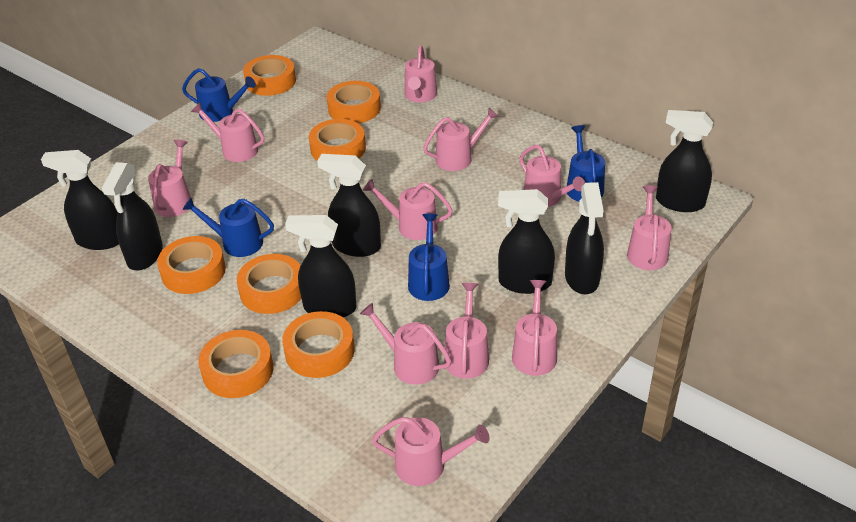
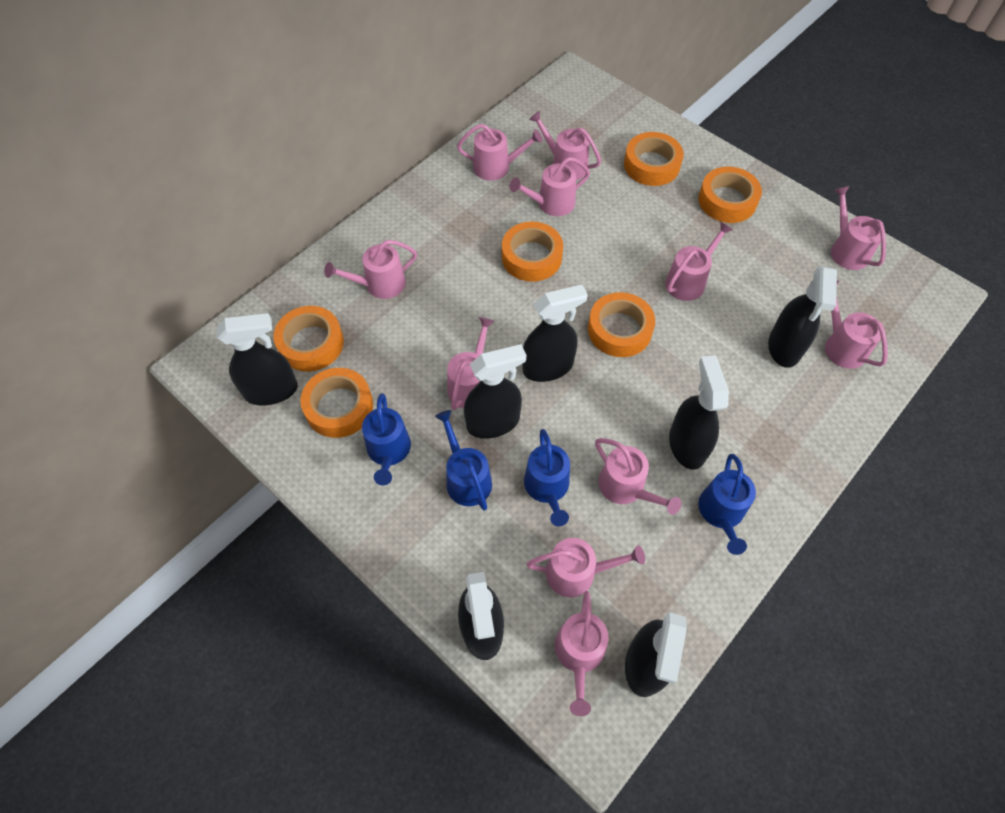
orange tape: [157,236,226,294] [198,330,274,398] [237,254,301,314] [243,55,296,96] [282,311,355,378] [309,119,366,160] [327,81,381,123] = 7 -> [273,306,344,372] [300,368,373,438] [502,221,563,282] [588,292,655,357] [624,132,684,186] [698,167,762,223] = 6

